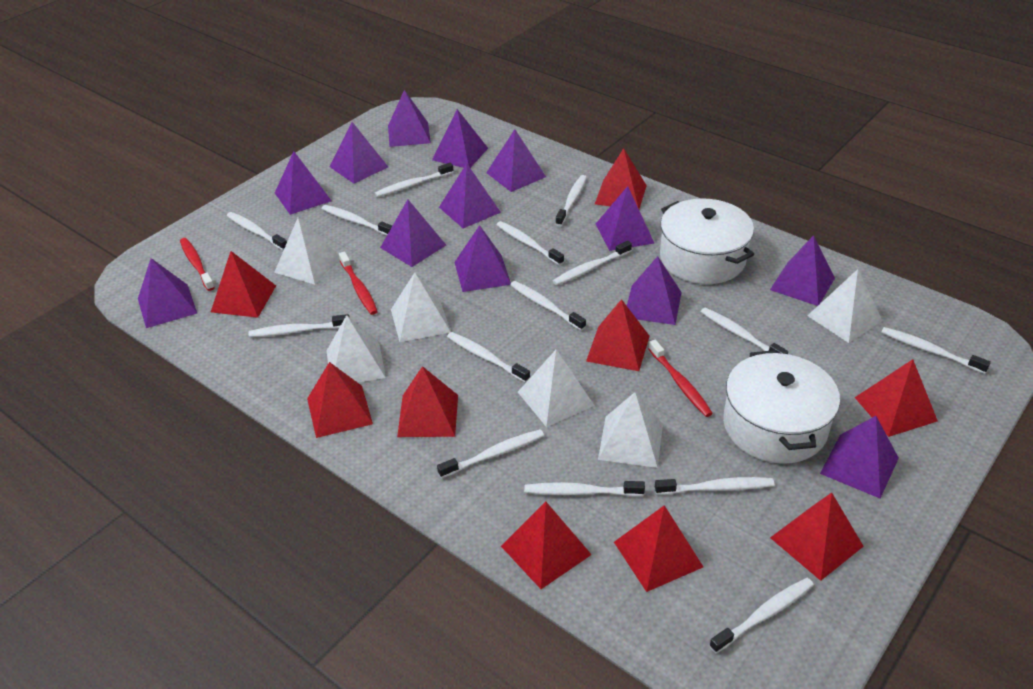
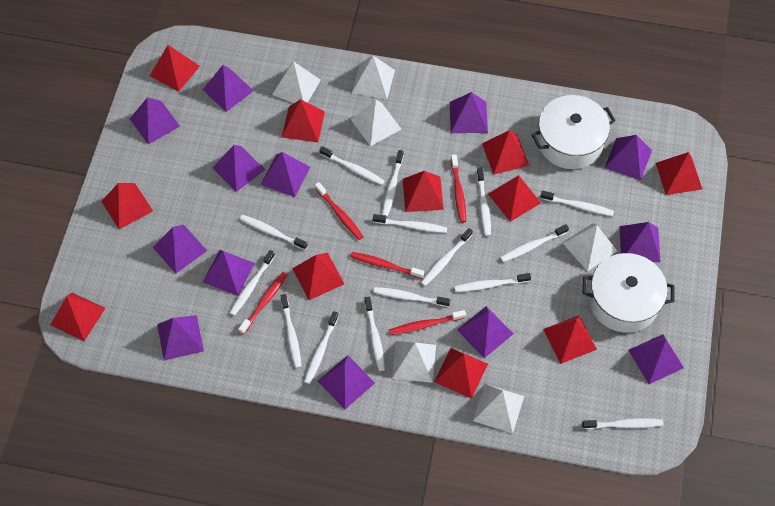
red pyramid: [211,251,276,318] [307,362,373,438] [397,366,458,437] [501,502,592,589] [586,299,650,371] [595,148,647,209] [614,505,703,592] [770,493,864,581] [855,359,938,437] = 9 -> [50,292,105,341] [101,183,153,229] [150,45,200,92] [282,99,325,142] [292,253,344,300] [403,171,444,212] [434,348,488,399] [482,130,529,175] [488,175,541,222] [543,315,597,364] [656,152,702,195] = 11
red toothbrush: [180,238,215,291] [339,251,378,315] [649,340,713,417] = 3 -> [238,272,287,334] [315,182,363,240] [350,252,424,279] [389,310,466,335] [451,155,466,223] = 5

